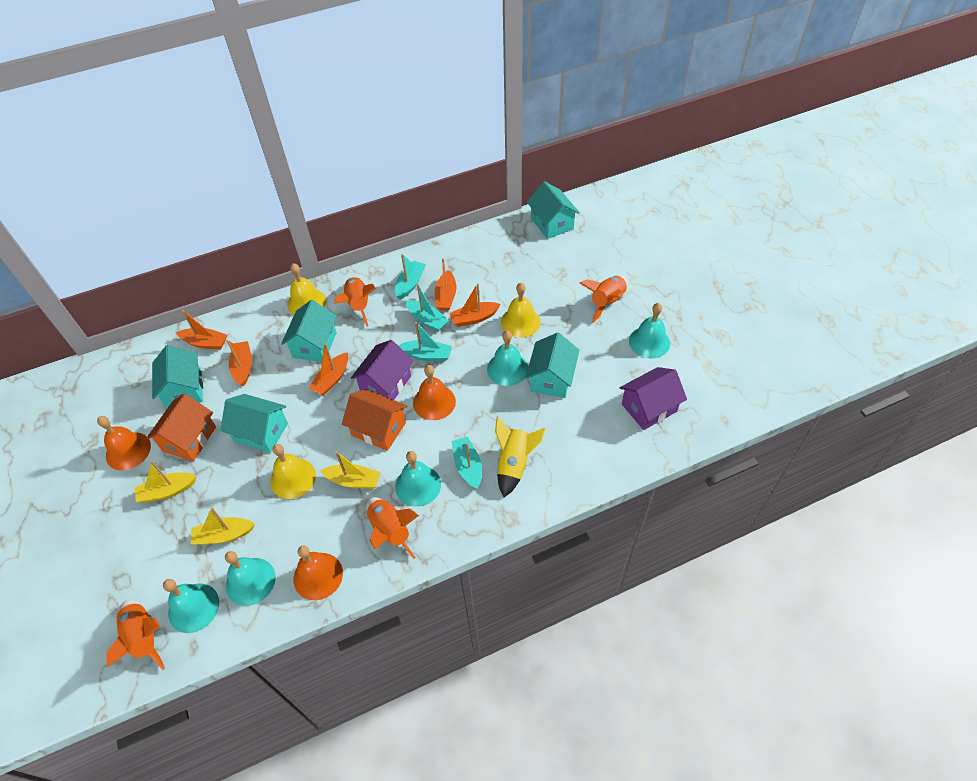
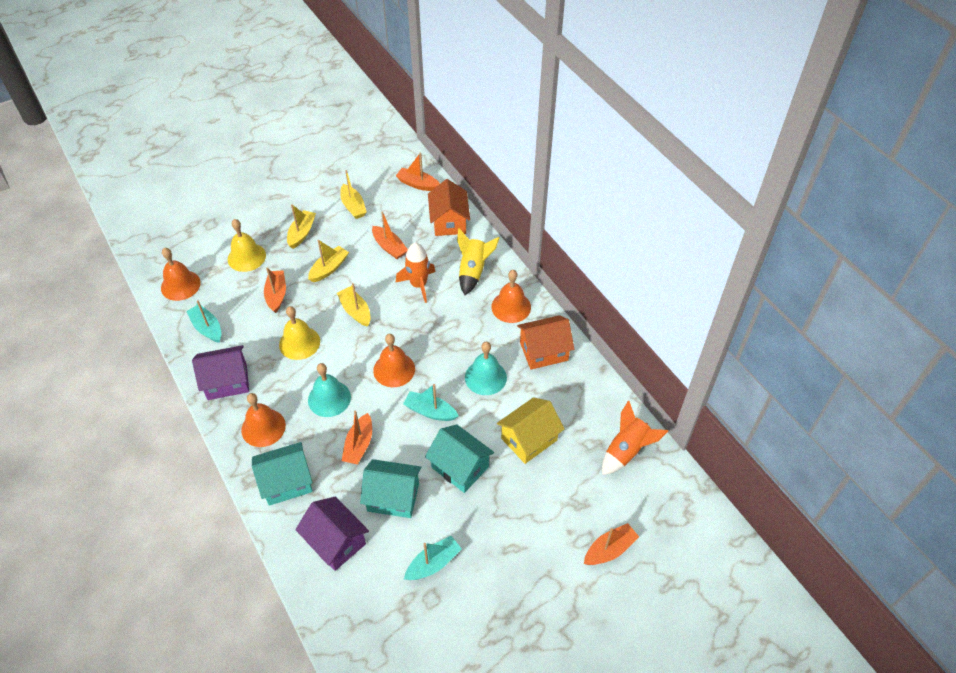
orange bell: [97,416,151,470] [294,545,343,600] [413,365,456,420] = 3 -> [161,248,201,301] [241,393,286,447] [373,334,415,387] [491,270,531,323] = 4
orange rocket: [106,600,165,670] [334,277,376,327] [366,497,419,559] [579,276,627,323] = 4 -> [396,242,435,303] [602,401,668,475] = 2
turquoise bell: [163,579,219,633] [225,551,276,606] [395,451,441,507] [487,331,528,386] [629,303,670,358] = 5 -> [308,363,351,417] [465,342,507,395] = 2
turquoise boat: [395,254,426,299] [398,322,452,361] [406,284,449,332] [452,436,482,489] = 4 -> [186,300,221,343] [403,384,459,421] [404,536,462,580] = 3
turquoise house: [152,345,203,409] [220,394,288,453] [281,300,337,362] [525,333,579,398] [527,181,580,239] = 5 -> [252,442,313,506] [360,459,421,518] [425,424,495,493] = 3
yellow bell: [270,444,316,499] [287,263,326,315] [501,283,541,338] = 3 -> [228,219,266,272] [279,306,320,360] = 2
yellow boat: [135,461,196,503] [191,507,255,545] [321,451,381,489] = 3 -> [287,204,316,249] [308,240,349,282] [337,283,371,327] [340,170,367,219] = 4
yellow house: none = 0 -> [497,397,565,464] = 1

